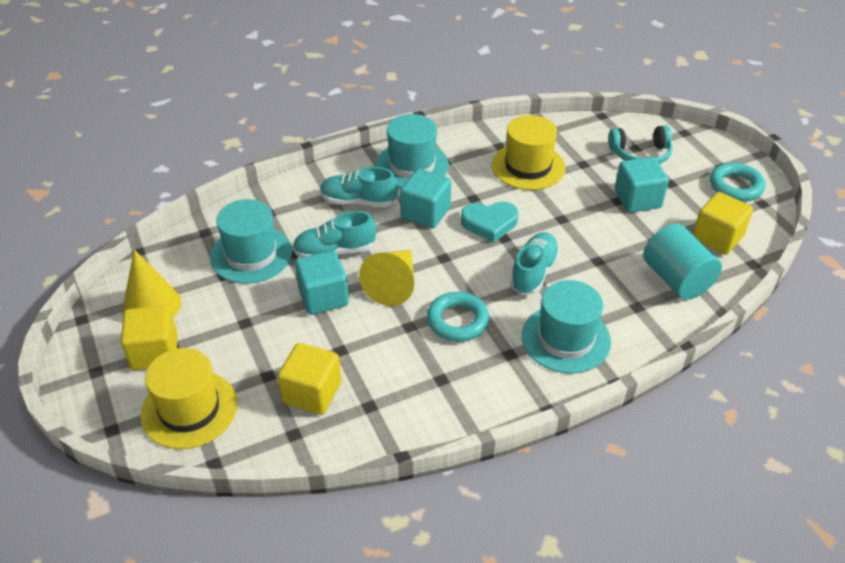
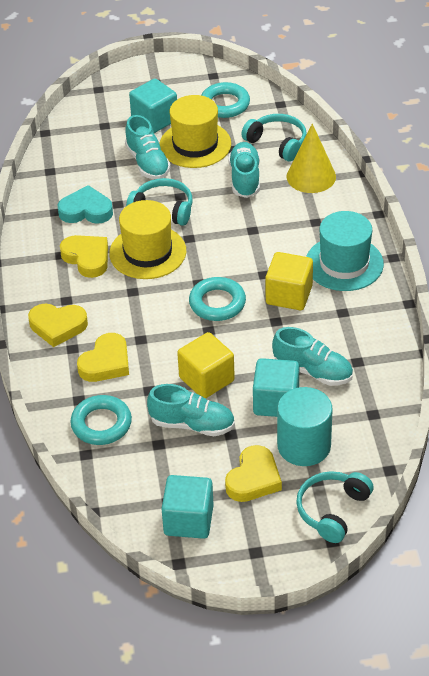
turquoise hat: [210,199,292,284] [375,114,449,188] [522,280,611,374] = 3 -> [306,211,384,291] = 1
turquoise headphones: [608,125,672,164] = 1 -> [126,178,193,226] [241,114,306,161] [296,471,374,543] = 3
turquoise ring: [427,292,489,342] [710,163,765,202] = 2 -> [70,395,132,445] [189,277,246,321] [201,82,250,118] = 3
turquoise shoe: [292,211,376,258] [320,167,398,207] [510,232,560,295] = 3 -> [125,115,171,179] [147,384,235,436] [228,142,260,198] [272,327,353,386] = 4
yellow cone: [122,250,181,317] [359,250,414,306] = 2 -> [286,124,336,193] = 1
yellow cube: [121,305,178,370] [278,343,341,415] [693,192,753,255] = 3 -> [177,332,235,398] [265,252,313,310] = 2
yellow heart: none = 0 -> [28,304,88,347] [60,235,108,278] [77,333,129,382] [225,445,282,502] = 4

